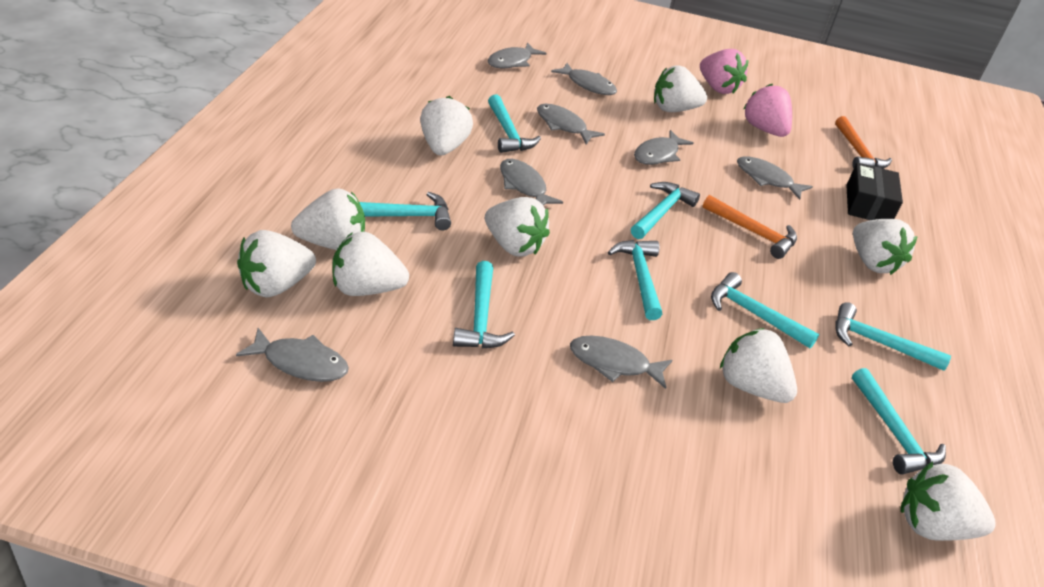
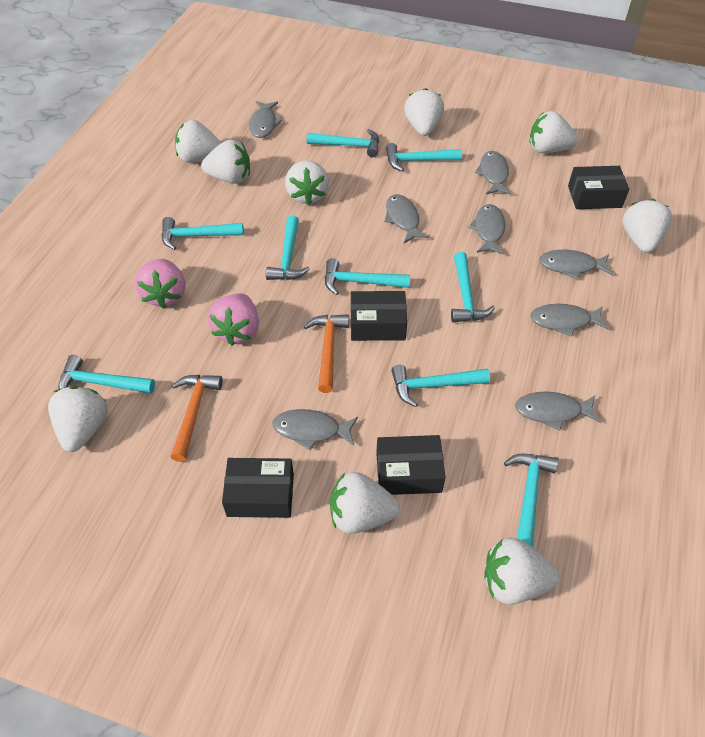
black box: [846,163,903,220] = 1 -> [222,458,294,518] [351,291,407,341] [376,435,446,495] [568,166,629,209] = 4
turquoise hammer: [359,192,451,230] [453,261,515,348] [488,95,541,153] [608,240,662,320] [631,182,700,239] [711,272,819,349] [835,302,951,371] [852,368,946,474] = 8 -> [59,355,155,394] [162,217,244,250] [266,215,310,280] [307,129,379,157] [325,258,410,295] [386,143,462,172] [391,365,490,407] [451,252,495,322] [504,454,558,547] = 9

